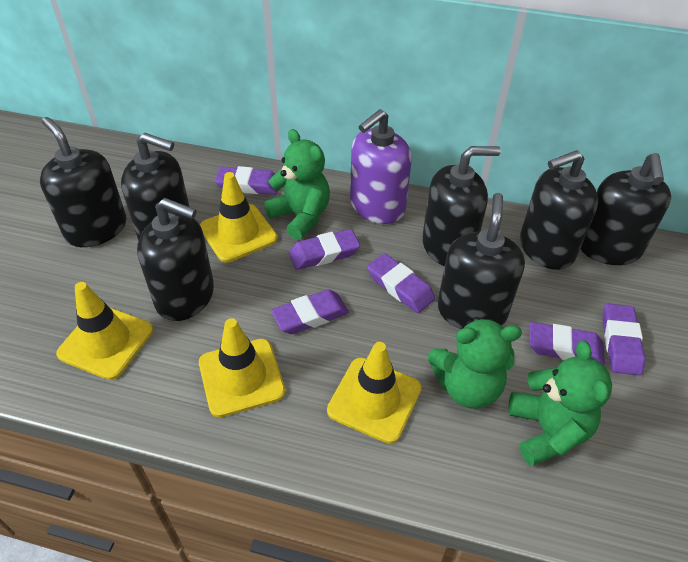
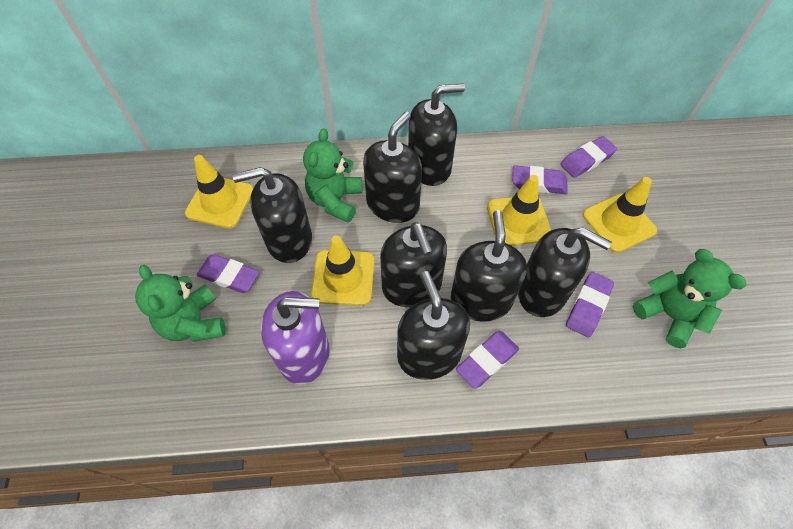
purple eraser: [215,166,278,195] [271,289,349,334] [289,229,360,270] [367,253,435,313] [529,322,605,365] [602,304,645,375] = 6 -> [197,254,259,293] [456,331,519,389] [512,165,568,194] [560,136,617,178] [566,272,614,338] = 5

